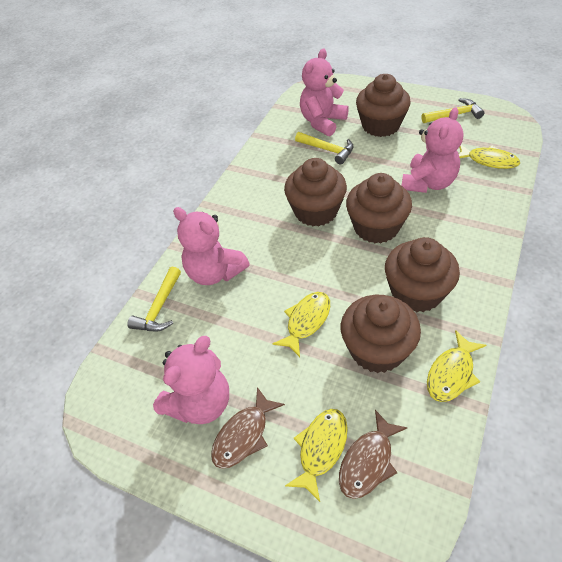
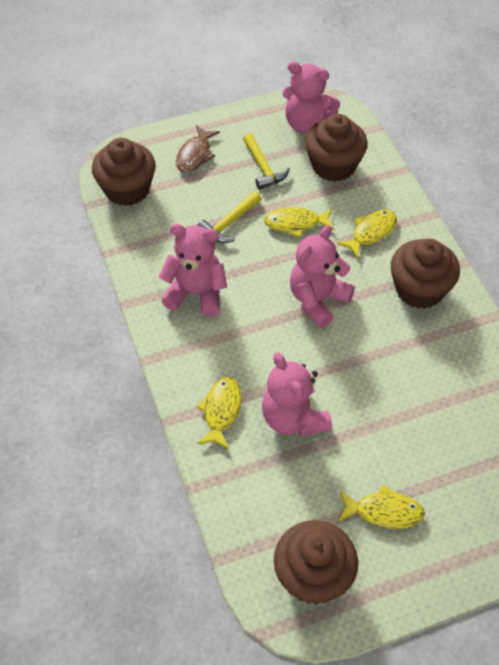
brown cupcake: [284,158,347,227] [341,295,421,373] [346,173,412,243] [356,74,411,137] [385,237,460,312] = 5 -> [92,138,156,206] [274,520,358,604] [305,114,368,182] [391,239,460,309] = 4
brown fish: [211,387,285,469] [339,410,408,499] = 2 -> [176,125,220,173] = 1
yellow hammer: [127,267,181,331] [295,132,354,164] [421,98,484,123] = 3 -> [197,191,261,243] [243,133,290,190] = 2

